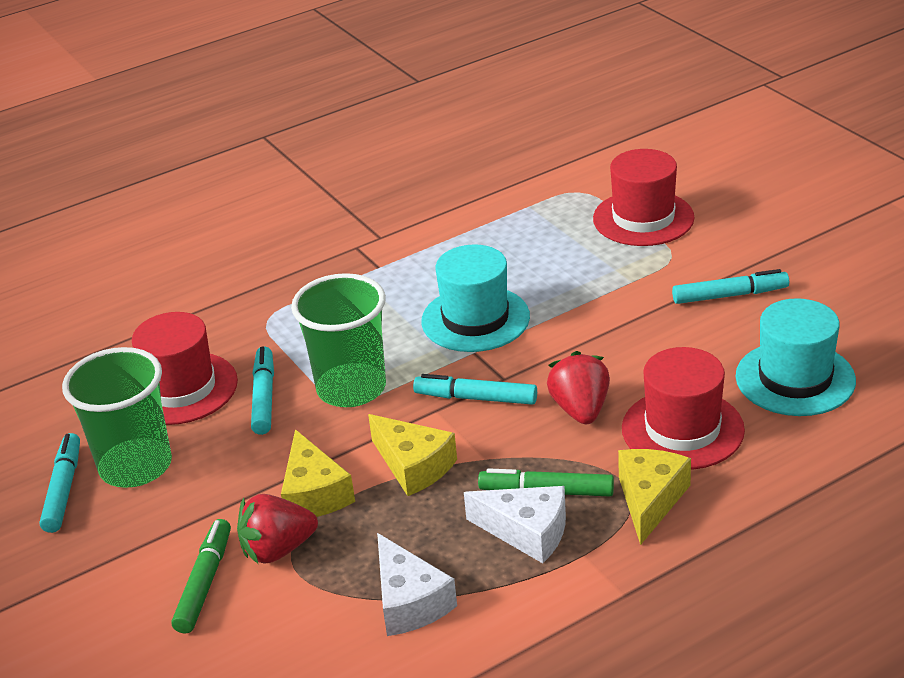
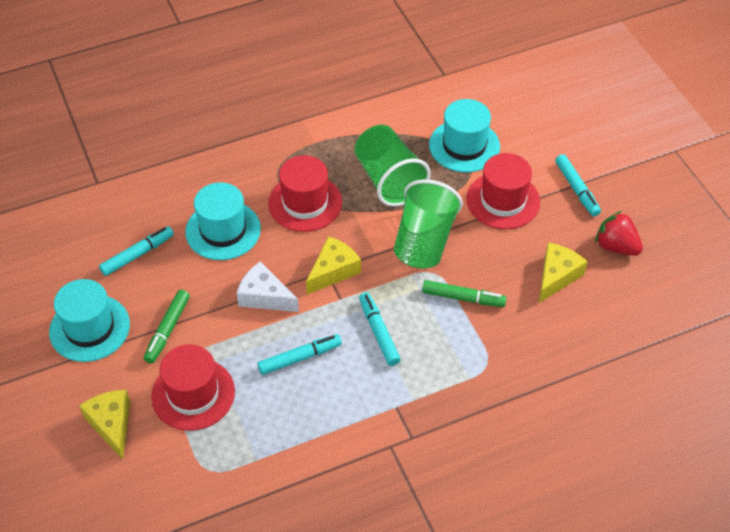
red strawberry: [237,494,318,564] [547,351,610,424] = 2 -> [595,211,643,256] = 1
turquoise hat: [421,244,530,352] [736,298,856,416] = 2 -> [49,279,130,362] [185,182,261,260] [429,99,500,172] = 3
white cheese: [377,533,457,636] [464,486,566,563] = 2 -> [236,262,299,312] = 1

